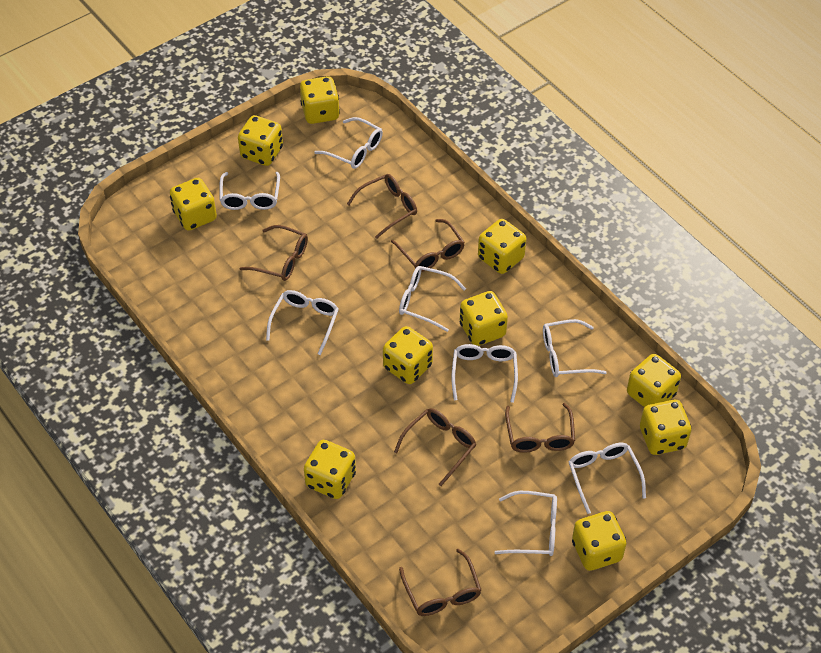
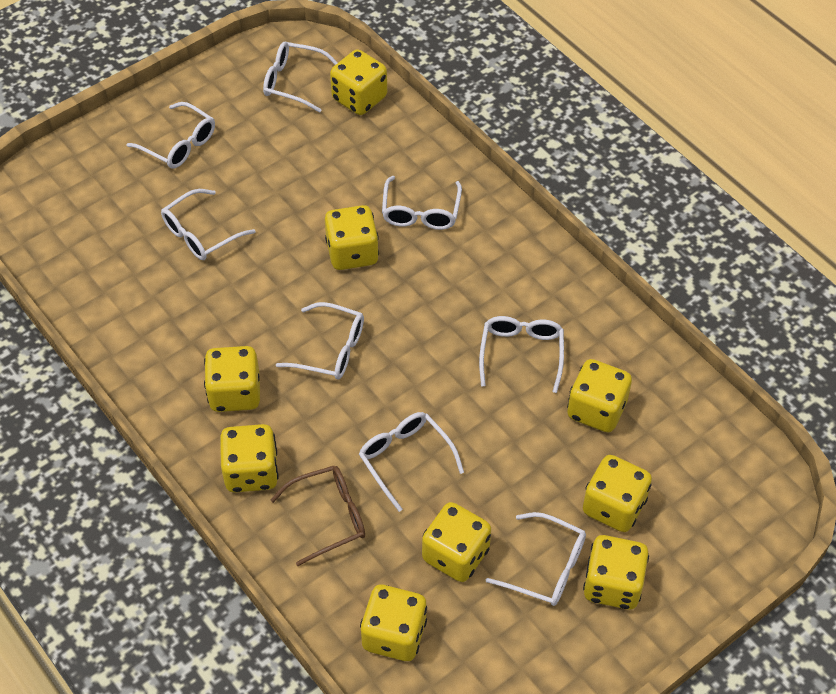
brown glasses: [239,225,308,281] [347,174,417,239] [391,219,465,272] [394,408,476,486] [399,549,481,616] [505,403,575,453] = 6 -> [271,466,365,566] = 1
yellow dice: [170,178,217,231] [238,115,283,166] [300,76,340,124] [304,440,356,499] [383,326,433,384] [460,291,508,346] [478,219,526,274] [572,511,627,571] [627,354,681,407] [640,400,692,455] = 10 -> [204,346,260,412] [220,424,279,493] [325,205,379,270] [330,49,387,115] [360,585,427,661] [422,502,491,582] [567,359,632,432] [583,455,652,532] [583,535,649,610] = 9

